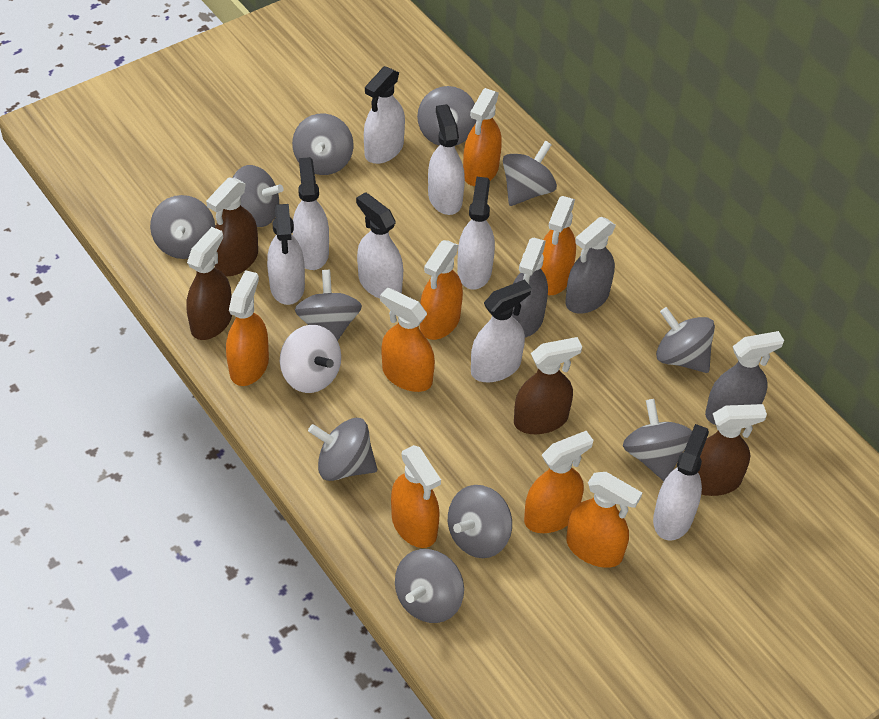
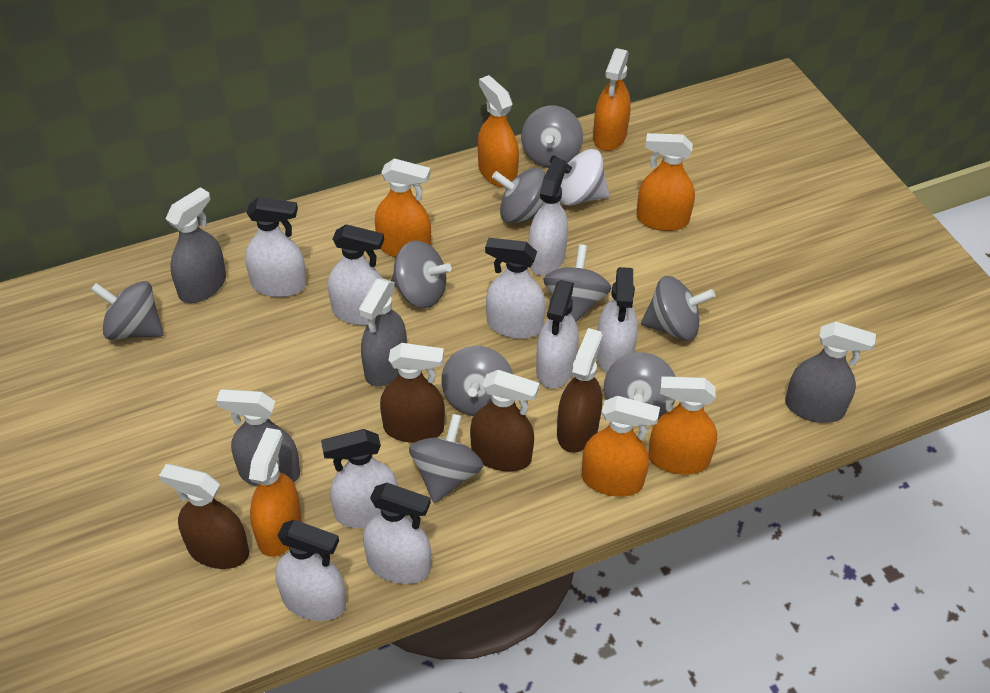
grey spinning top: [150,195,215,259] [233,165,283,227] [292,113,354,175] [295,270,362,341] [308,418,377,481] [395,549,464,623] [417,86,476,146] [448,485,512,558] [503,141,557,206] [623,399,692,481] [656,307,715,373] = 11 -> [91,281,164,340] [391,241,452,308] [409,414,483,503] [441,346,513,416] [492,167,545,223] [521,106,583,168] [543,244,612,322] [604,352,675,419] [641,276,715,341] = 9
grey spray bottle: [512,238,548,337] [565,217,616,314] [705,331,784,425] = 3 -> [166,187,226,303] [216,389,300,487] [359,279,407,386] [785,321,876,423] = 4
orange spray bottle: [226,270,269,386] [380,287,435,392] [391,445,441,548] [420,240,463,340] [463,88,502,186] [524,431,593,533] [541,196,576,295] [566,472,642,568] = 8 -> [249,428,302,557] [375,158,431,257] [478,75,519,187] [582,396,660,497] [593,48,631,151] [637,133,695,231] [648,376,717,474] = 7
white spray bottle: [267,204,305,305] [293,157,329,270] [356,192,403,299] [364,66,405,164] [428,104,465,215] [457,177,495,290] [471,279,531,382] [653,424,709,541] = 8 -> [245,197,306,297] [275,520,346,621] [321,429,398,528] [328,224,384,325] [363,483,431,584] [485,238,546,339] [528,158,568,276] [536,280,579,389] [596,267,638,373] = 9

